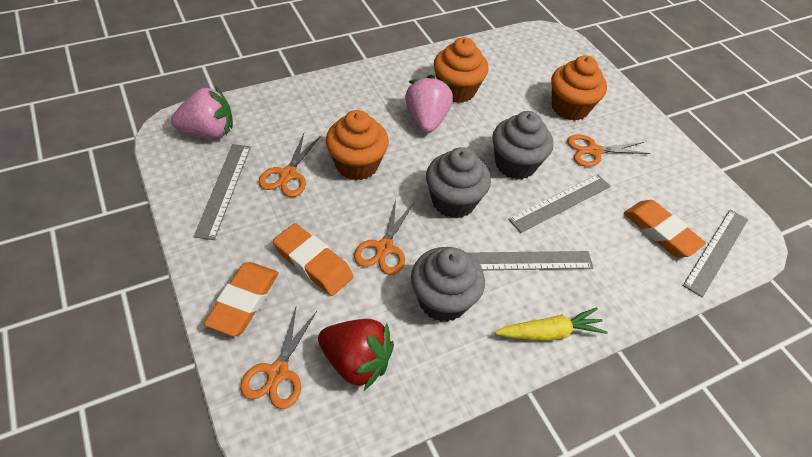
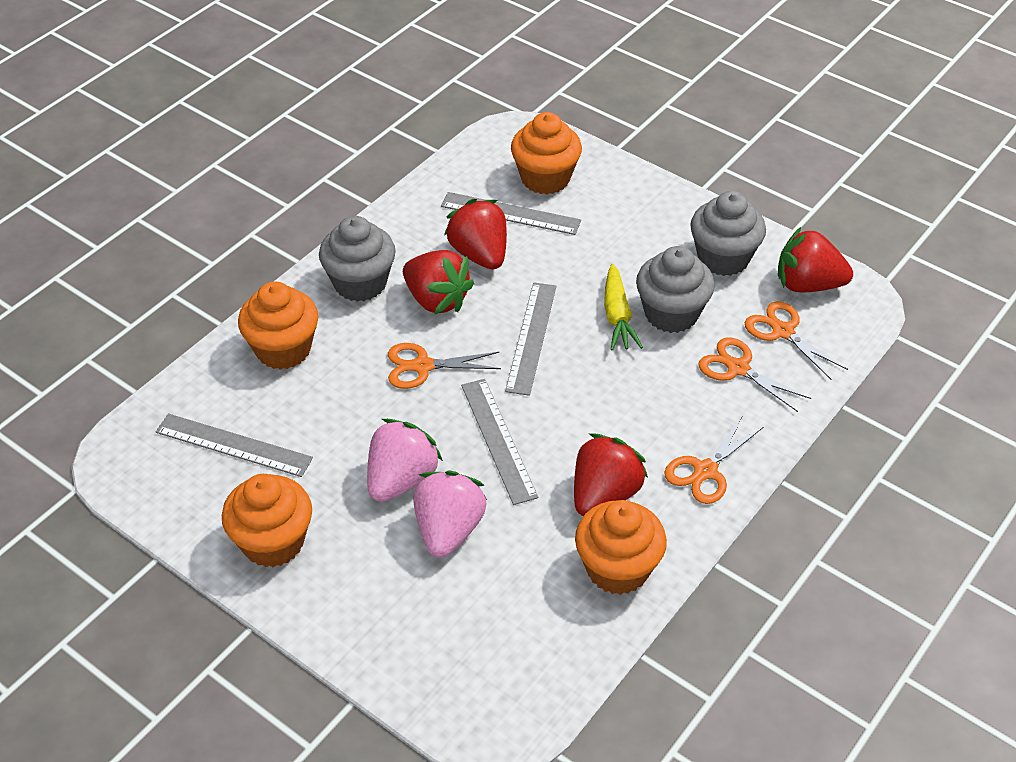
orange cupcake: [326,110,389,181] [433,37,489,103] [551,55,607,121] = 3 -> [222,474,312,567] [238,282,318,370] [511,112,582,194] [575,500,667,595] = 4
orange eraser: [204,262,279,336] [273,223,354,296] [624,200,706,257] = 3 -> none = 0
red strawberry: [318,319,394,390] = 1 -> [403,250,474,315] [444,199,507,269] [574,433,648,516] [778,227,853,293] = 4

